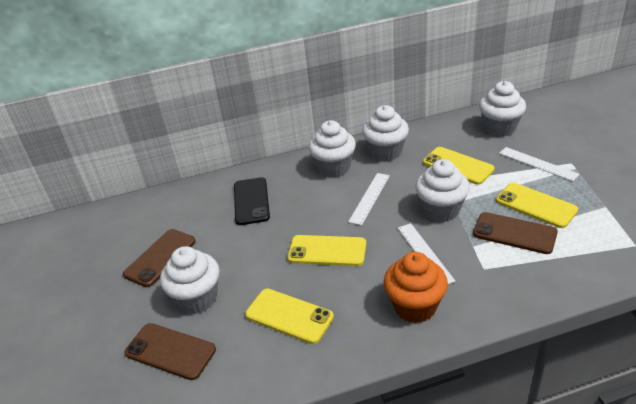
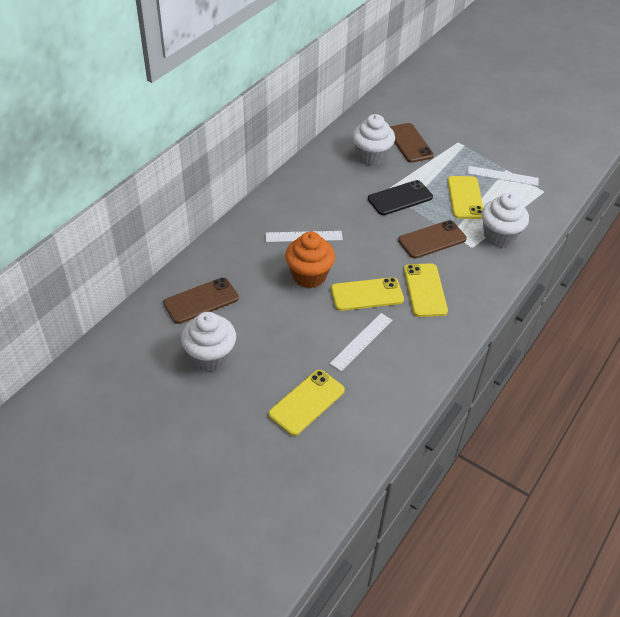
white cupcake: [160,246,220,314] [309,120,356,177] [362,105,409,161] [415,159,470,222] [479,81,526,137] = 5 -> [181,312,236,371] [352,114,395,166] [482,193,529,247] = 3

